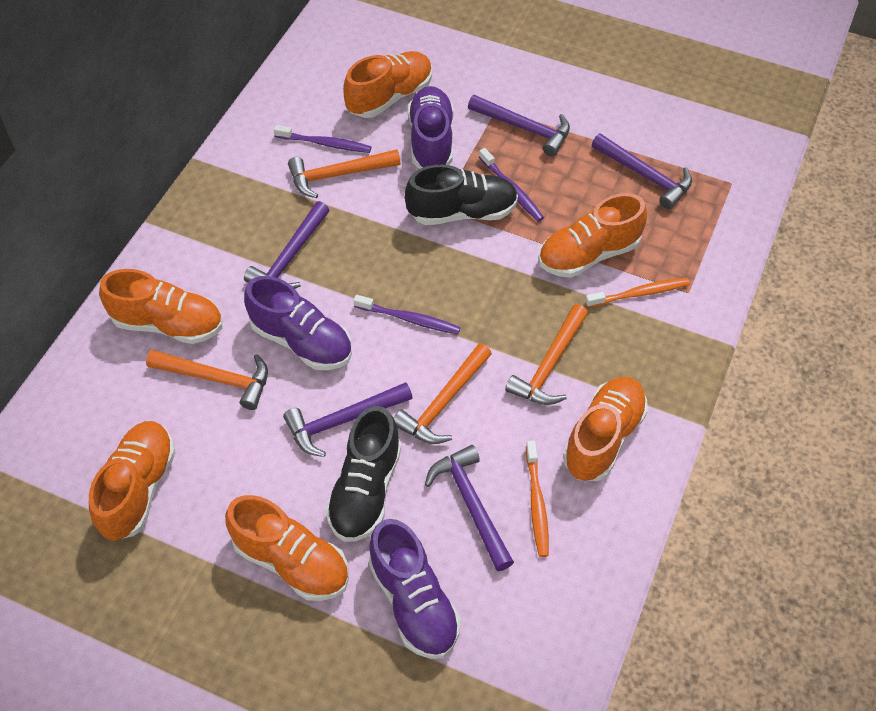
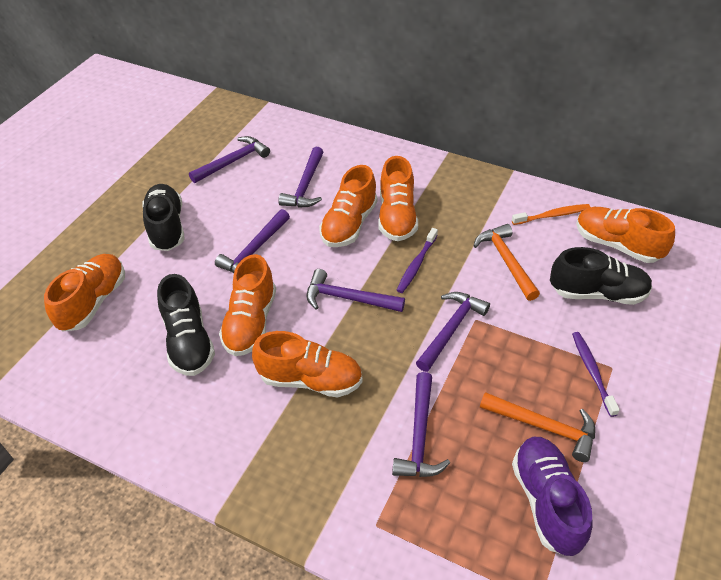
black shoe: [325,406,402,542] [405,164,518,225] = 2 -> [142,184,185,251] [157,274,215,376] [550,247,653,305] = 3
orange hammer: [146,350,268,410] [288,149,401,198] [394,343,492,444] [505,304,588,405] = 4 -> [473,224,540,301] [480,392,595,462] = 2
orange toothbrush: [526,440,549,557] [585,278,690,308] = 2 -> [512,204,590,225] = 1
purple hammer: [244,201,329,289] [283,382,413,457] [425,445,514,571] [468,95,570,156] [592,134,692,209] = 5 -> [189,136,270,183] [215,209,290,273] [278,147,323,207] [307,269,405,312] [392,372,450,477] [416,292,490,372] = 6
purple shoe: [244,276,352,370] [369,519,461,659] [408,86,454,169] = 3 -> [512,437,593,556] = 1
purple toothbrush: [274,125,371,153] [354,295,461,334] [479,148,544,222] = 3 -> [397,228,438,293] [572,332,620,417] = 2

